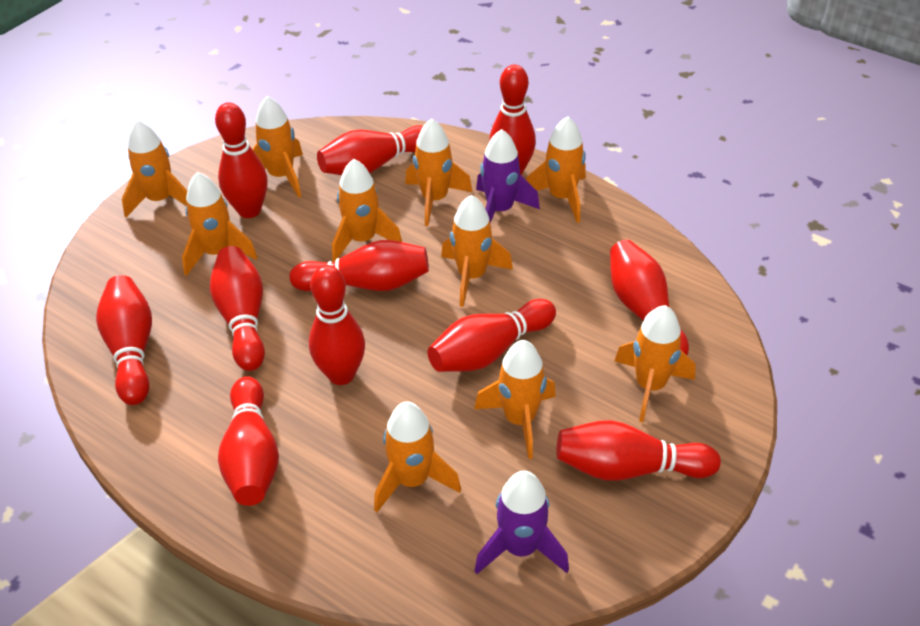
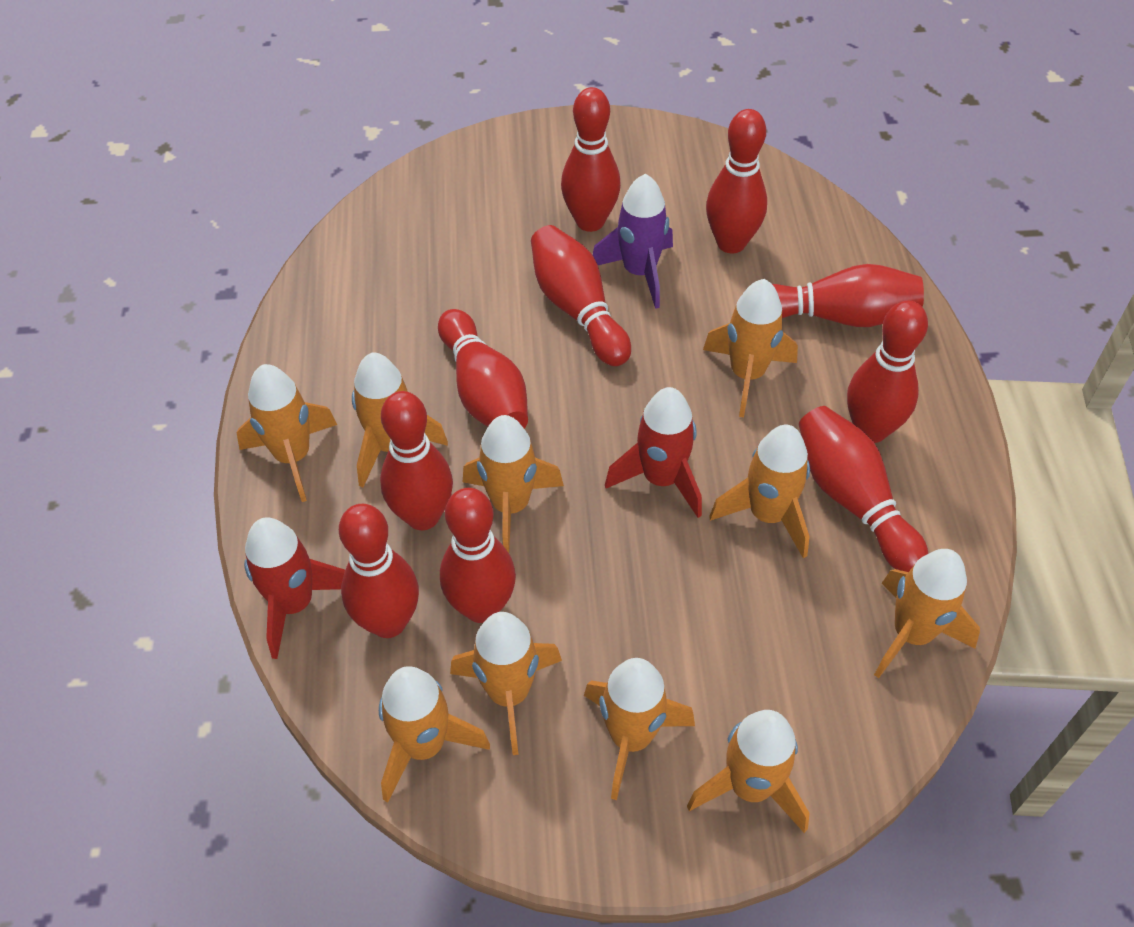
purple rocket: [474,471,569,574] [476,129,540,223] = 2 -> [593,174,673,309] = 1
red bowling pin: [96,275,152,405] [210,246,265,371] [215,102,268,218] [218,376,279,506] [290,240,429,291] [309,265,365,385] [317,125,423,175] [428,299,556,372] [489,65,536,175] [556,420,721,481] [610,240,689,355] = 11 -> [339,504,419,638] [380,391,453,530] [438,309,528,429] [440,488,516,623] [531,225,631,366] [561,87,621,232] [706,109,767,254] [772,264,924,327] [799,406,928,572] [847,301,928,443] = 10
red rocket: none = 0 -> [244,518,345,659] [605,387,702,518] = 2

